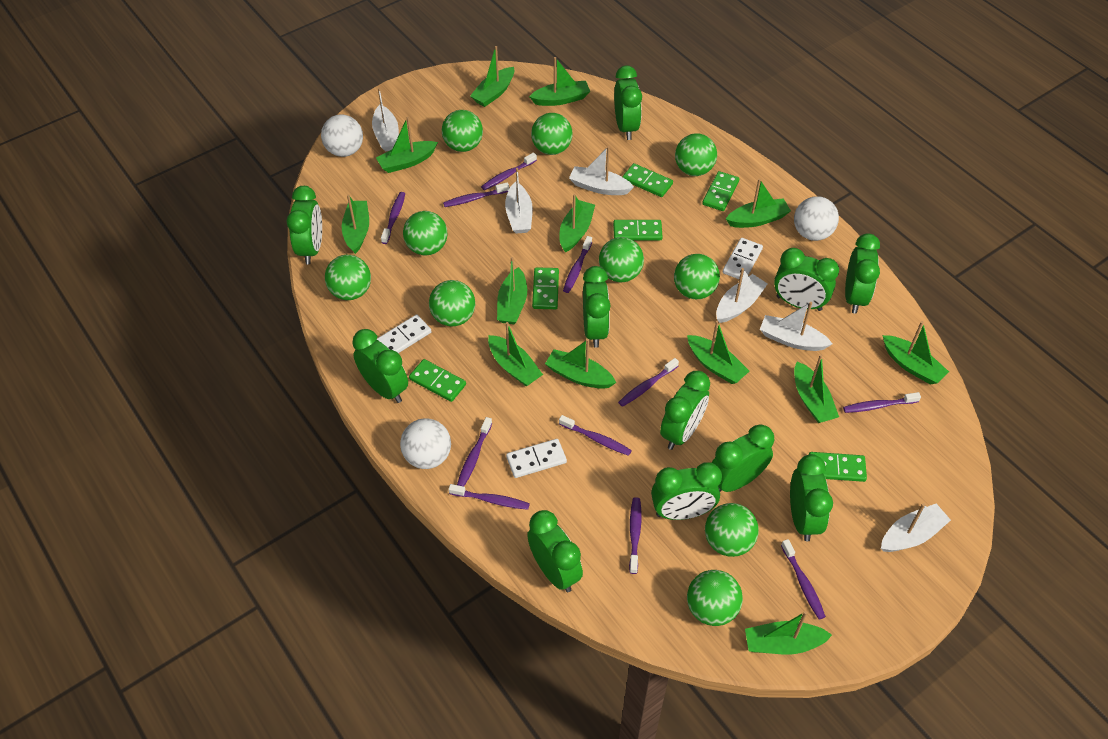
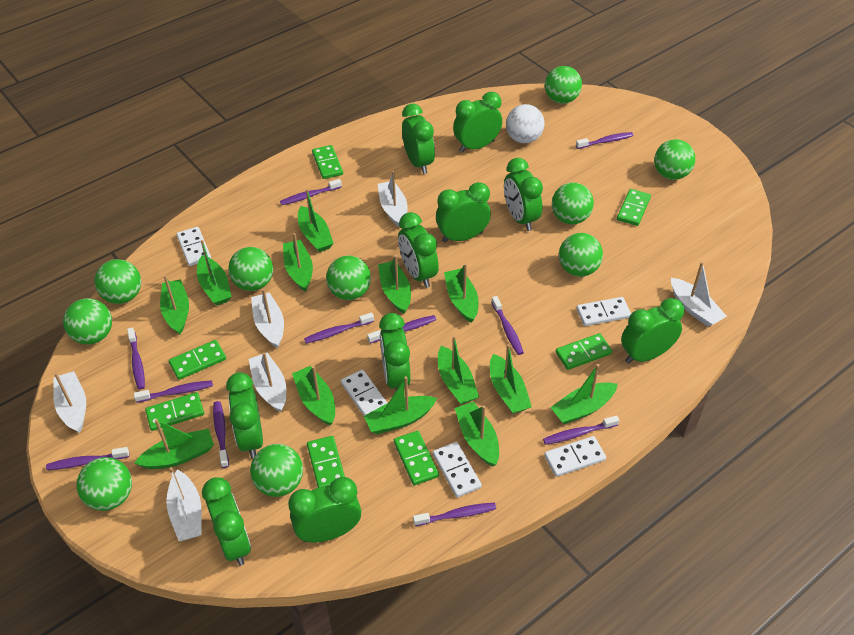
green clock: [286,186,322,264] [352,329,408,403] [527,510,583,592] [583,266,611,348] [614,66,642,140] [651,462,722,520] [660,371,710,450] [712,425,774,492] [774,248,839,311] [790,454,833,541] [845,233,880,314] = 11 -> [202,477,251,566] [226,372,263,458] [288,477,361,543] [379,313,411,390] [398,212,439,288] [402,104,435,174] [436,182,491,243] [453,92,502,153] [504,158,543,231] [621,298,684,364] = 10
green domino: [409,359,466,402] [532,267,559,309] [613,220,663,240] [623,163,673,197] [702,171,739,211] [809,452,867,482] = 6 -> [145,392,204,431] [169,340,226,380] [307,436,345,488] [312,145,343,179] [394,431,439,485] [555,333,612,370] [617,189,651,226] = 7
white ball: [321,114,363,157] [400,418,451,469] [794,196,839,241] = 3 -> [506,104,545,143] = 1
white domino: [376,314,432,353] [506,439,567,478] [723,238,763,279] = 3 -> [176,227,211,266] [341,369,387,416] [433,442,482,498] [544,436,606,477] [576,297,631,326] = 5

